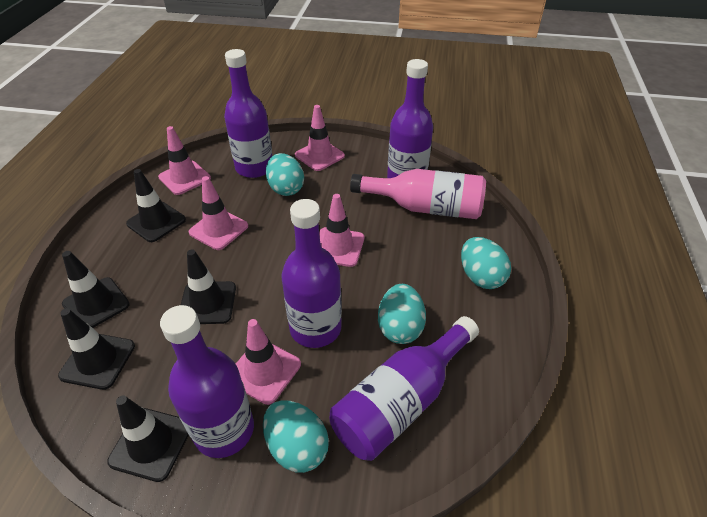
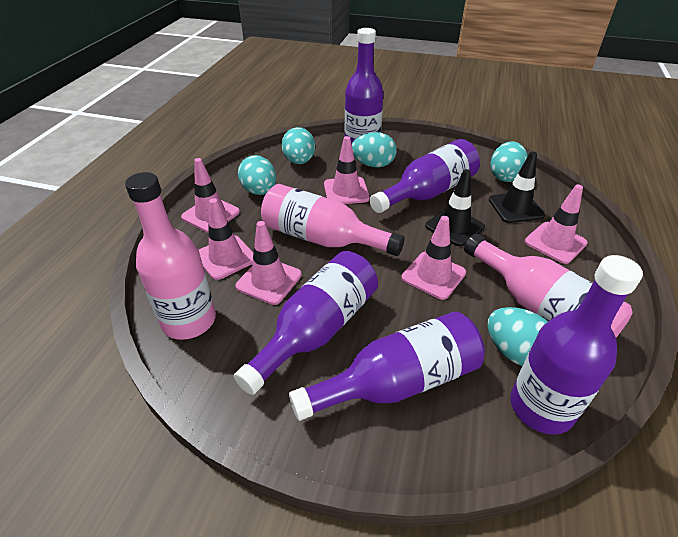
black traffic cone: [58,308,135,390] [62,251,130,328] [107,396,189,482] [126,169,186,242] [181,249,236,324] = 5 -> [425,169,485,246] [489,152,545,223] = 2
pink bottle: [350,169,486,219] = 1 -> [125,172,216,340] [261,184,405,256] [464,234,633,338] = 3
pink traffic cone: [158,126,211,195] [188,176,248,250] [236,319,301,405] [295,105,345,171] [319,194,364,267] = 5 -> [181,158,240,233] [199,198,253,280] [235,221,302,305] [324,136,370,204] [401,216,466,300] [525,184,588,264] = 6
turquoise egg: [263,400,329,473] [266,153,304,196] [378,284,426,344] [461,237,511,289] = 4 -> [238,155,276,195] [282,127,315,164] [352,132,397,168] [488,307,548,366] [490,141,528,182] = 5

